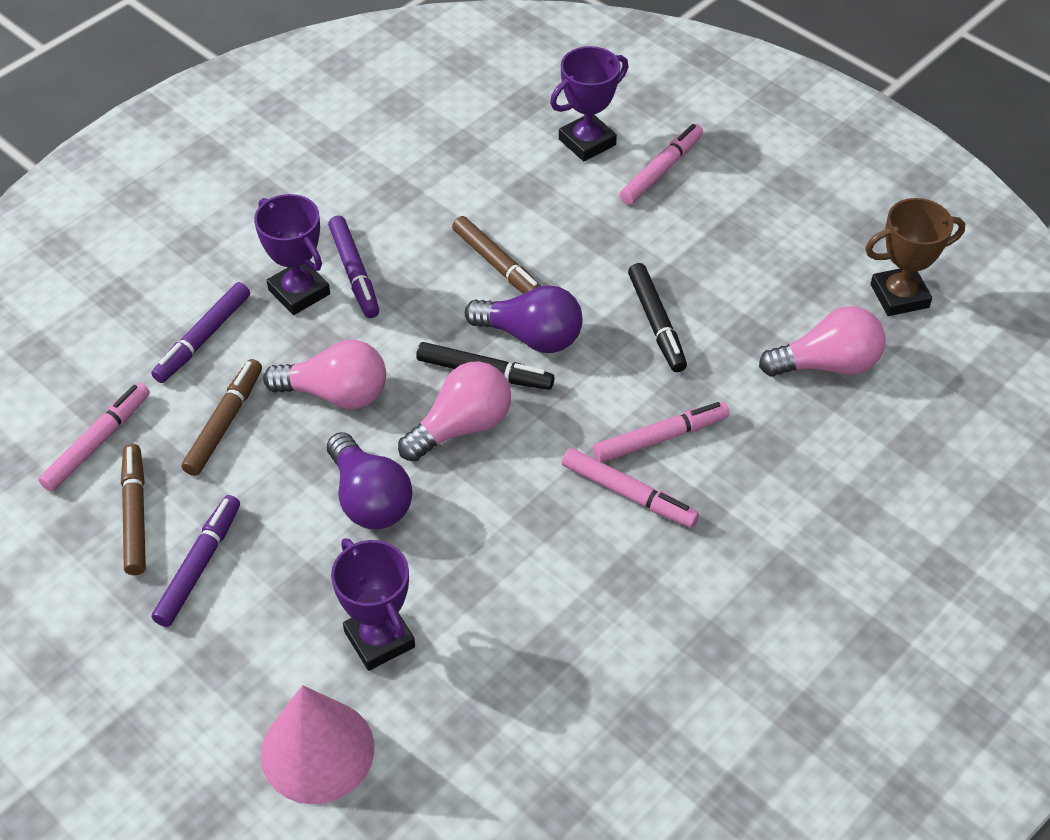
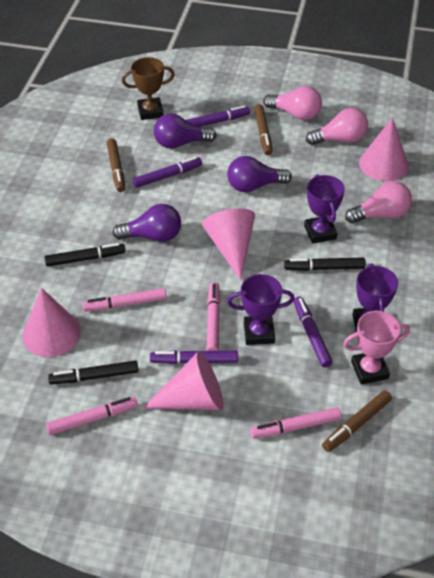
black marker: [416,342,555,390] [628,263,687,372] = 2 -> [45,243,125,267] [48,360,139,384] [284,258,366,271] = 3
pink cone: [261,685,374,804] = 1 -> [22,288,81,357] [143,351,224,410] [202,208,255,281] [359,117,409,181] = 4
pink trophy: none = 0 -> [343,311,410,385] = 1
purple light bulb: [327,432,413,529] [465,285,583,353] = 2 -> [112,204,181,242] [154,113,217,149] [227,156,292,192] = 3
purple marker: [151,282,250,383] [152,495,240,627] [328,216,379,318] = 3 -> [132,157,202,188] [150,350,238,364] [186,105,250,127] [294,297,333,368] = 4

